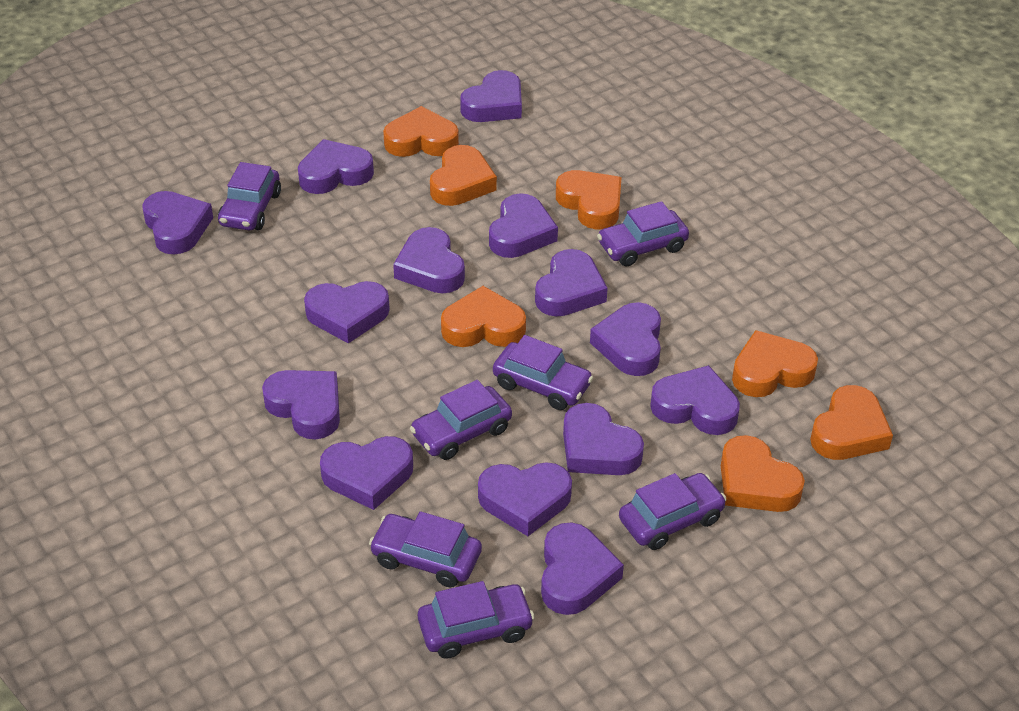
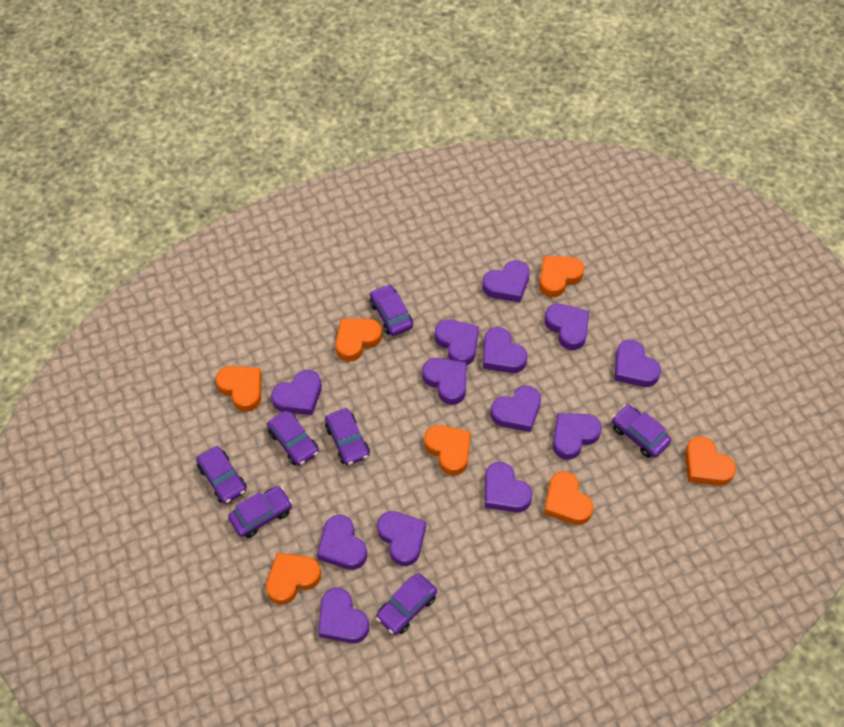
purple heart: [142,191,213,254] [262,370,340,440] [298,139,374,194] [304,281,390,343] [320,436,413,510] [393,227,465,293] [460,70,522,122] [478,462,572,536] [489,193,558,258] [535,249,608,317] [541,522,624,615] [563,403,644,475] [590,302,661,376] [650,365,740,435] = 14 -> [271,370,322,415] [317,515,367,570] [318,588,369,643] [377,511,426,566] [422,358,467,405] [435,319,479,365] [483,260,530,302] [483,327,528,373] [485,462,532,512] [491,386,541,432] [545,304,589,350] [553,413,602,460] [615,340,661,387] = 13

